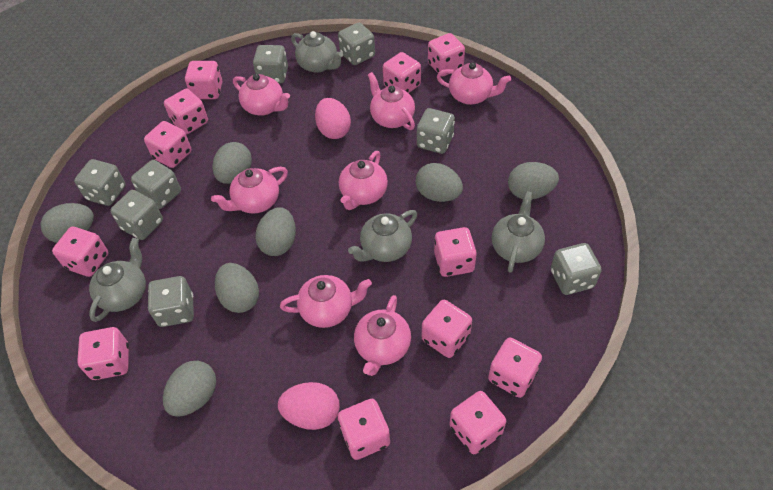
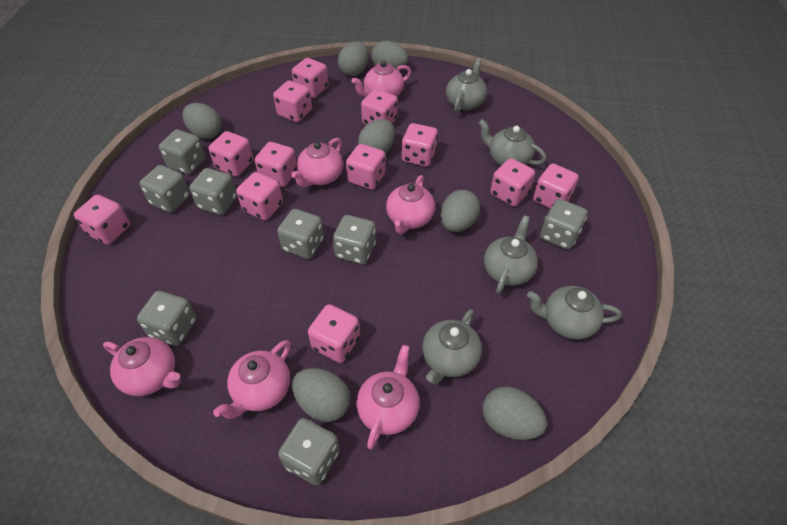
grey teapot: [89,238,146,322] [291,31,343,73] [348,210,417,262] [492,191,545,273] = 4 -> [422,309,482,385] [446,58,487,112] [478,119,546,166] [484,215,538,294] [527,286,622,339] = 5
pink egg: [278,382,340,430] [315,98,351,139] = 2 -> none = 0
pink teapot: [211,167,288,214] [233,74,290,115] [280,275,372,328] [339,151,388,210] [354,295,411,376] [368,72,415,130] [437,62,511,105] = 7 -> [103,337,181,396] [213,340,291,419] [291,138,343,187] [351,61,411,97] [356,345,419,449] [386,175,435,234] = 6

